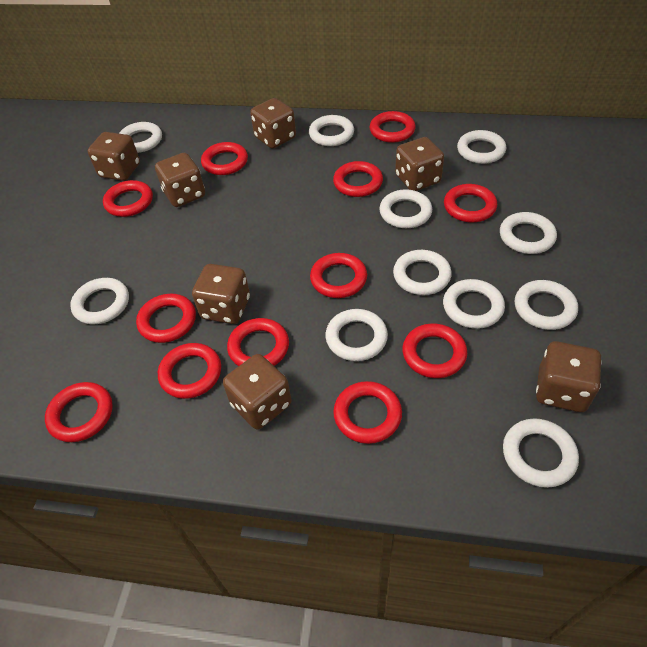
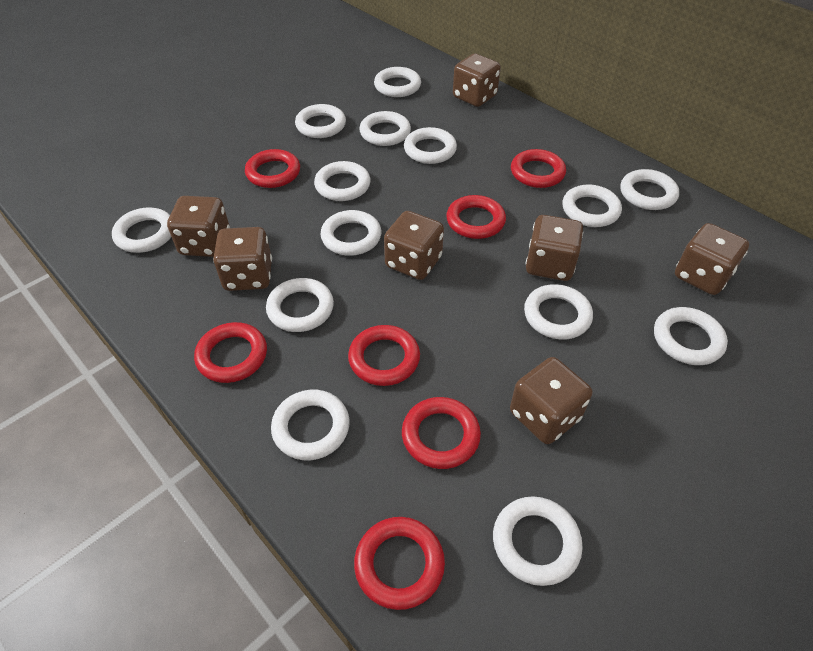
red ring: [45,382,113,442] [103,180,153,217] [136,294,196,343] [158,343,221,399] [201,142,248,175] [227,318,289,366] [310,253,367,298] [333,161,383,197] [333,381,402,444] [370,111,416,143] [402,323,467,378] [444,184,497,222] = 12 -> [194,322,267,383] [245,149,300,188] [348,325,420,386] [354,517,445,610] [402,397,481,469] [446,195,506,239] [511,149,566,188] = 7
white ring: [70,278,129,324] [119,122,162,153] [309,115,354,146] [325,309,388,361] [379,189,432,228] [393,250,452,295] [443,279,505,329] [457,130,506,164] [500,212,557,254] [503,418,579,488] [515,280,578,330] = 11 -> [112,207,171,253] [266,278,334,332] [271,390,350,460] [295,104,346,138] [314,161,371,201] [320,210,381,256] [359,111,411,146] [374,67,421,97] [404,127,457,164] [493,496,583,586] [524,284,593,339] [563,185,622,227] [621,169,679,210] [654,307,728,365] = 14

